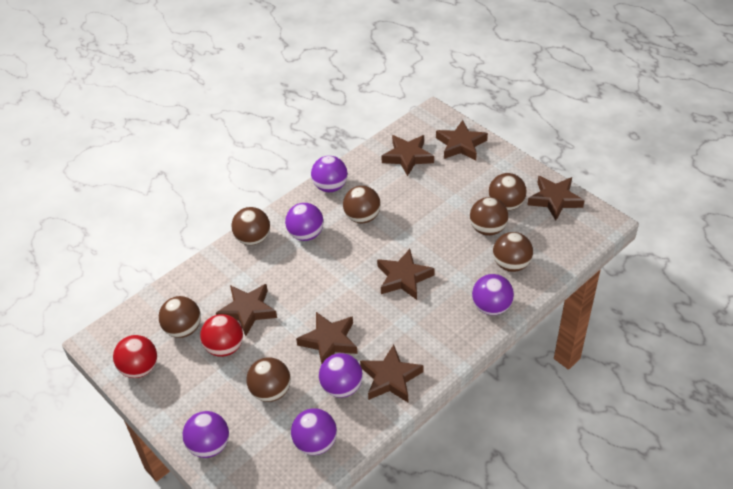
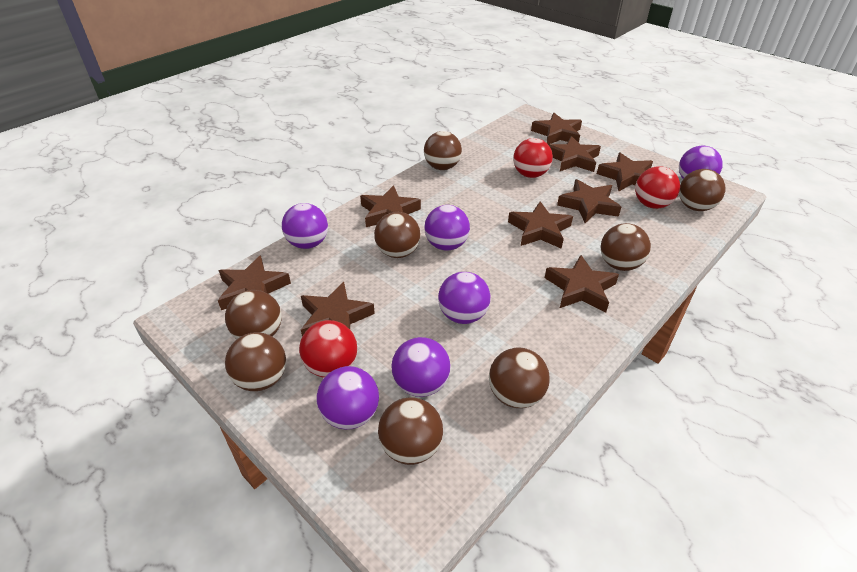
brown ball: [159,296,201,338] [231,207,270,245] [246,357,291,402] [343,186,381,223] [470,197,508,236] [489,173,527,211] [493,232,533,272] = 7 -> [225,290,282,339] [225,332,286,391] [374,212,421,258] [378,397,443,465] [424,131,462,170] [489,348,550,408] [601,223,651,271] [679,169,725,211] = 8
brown star: [216,284,277,336] [296,312,358,364] [360,345,424,402] [377,249,435,300] [381,135,434,176] [436,120,488,160] [528,176,585,220] = 7 -> [218,255,291,310] [301,282,375,337] [360,185,421,227] [508,201,573,249] [531,113,582,145] [545,255,619,312] [549,136,601,172] [557,179,621,223] [597,152,653,192] = 9
red ball: [113,335,157,378] [200,314,243,357] = 2 -> [299,320,357,378] [513,138,553,178] [635,166,680,209] = 3

